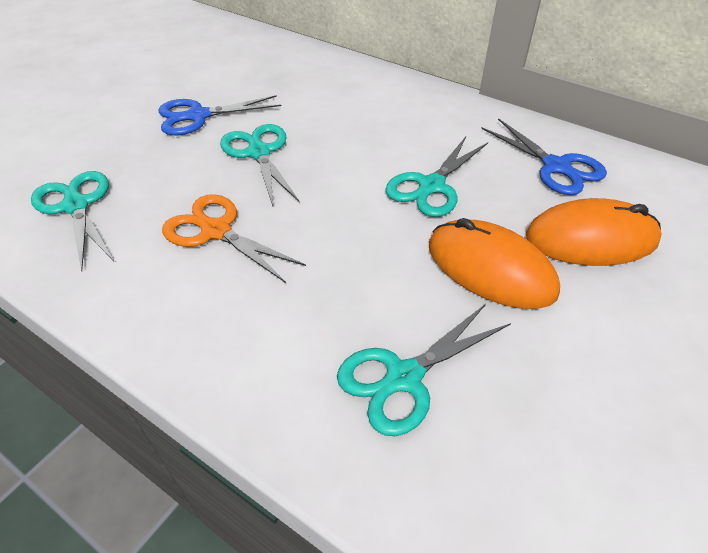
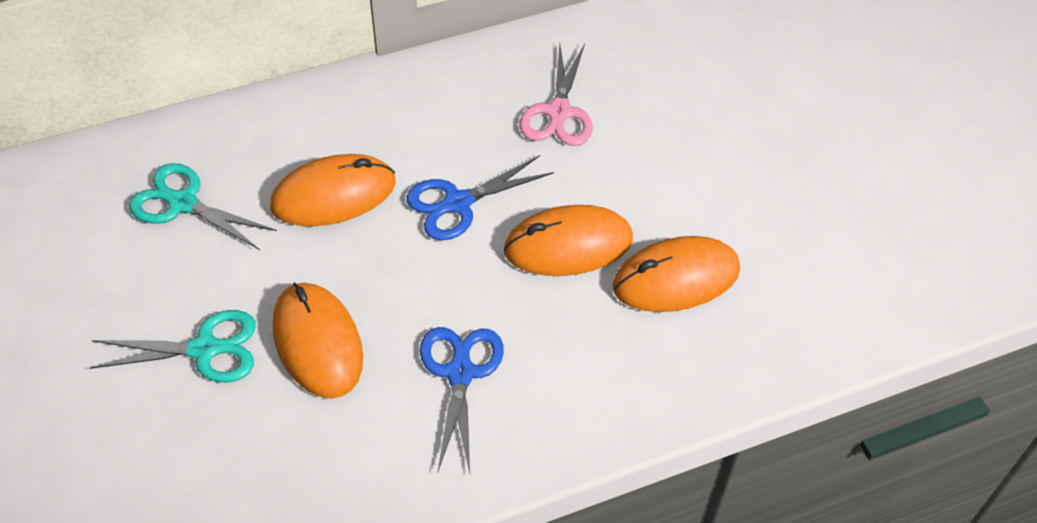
orange mouse: [429,218,560,309] [526,198,662,266] = 2 -> [270,154,396,226] [273,282,363,399] [504,205,633,276] [612,236,740,312] = 4
orange scissors: [162,194,306,283] = 1 -> none = 0
pink scissors: none = 0 -> [519,44,593,146] = 1
turquoise scissors: [31,171,114,271] [220,124,299,206] [337,304,511,436] [385,137,488,217] = 4 -> [89,310,256,383] [129,163,277,250] = 2

